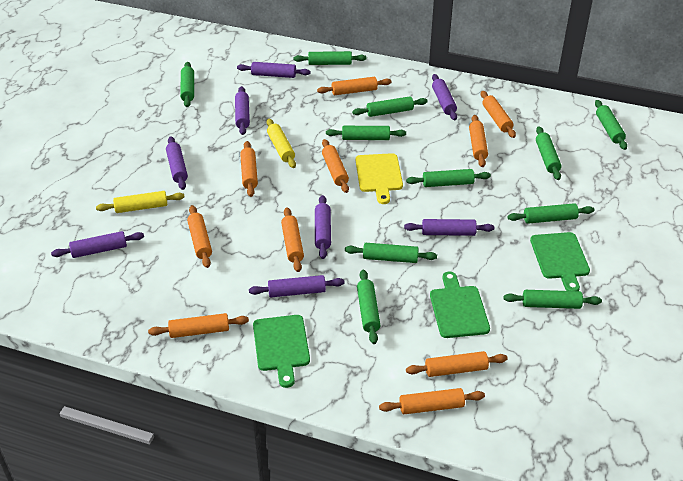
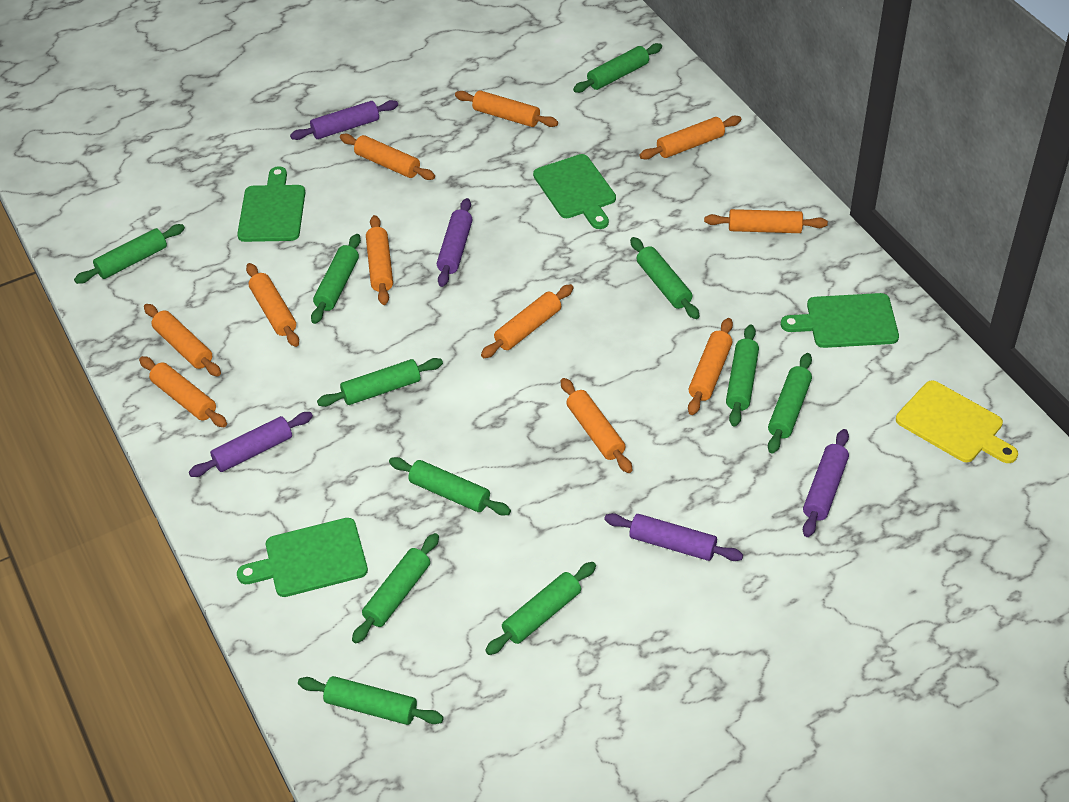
green cutting board: [253,315,310,388] [430,272,490,338] [530,232,590,291] = 3 -> [237,166,305,242] [237,518,368,597] [533,154,616,229] [781,293,899,348] = 4
orange rolling pin: [148,313,249,338] [187,205,212,268] [240,141,258,197] [281,207,304,272] [317,77,392,95] [322,139,349,193] [379,388,485,414] [406,351,508,377] [469,115,488,167] [481,91,516,138] = 10 -> [139,356,227,427] [144,304,221,376] [246,263,299,347] [340,134,435,180] [366,215,393,305] [455,90,558,127] [481,284,573,358] [561,378,632,473] [639,116,741,159] [688,318,733,415] [704,209,828,233] = 11
purple rolling pin: [51,231,144,258] [166,136,188,190] [235,86,250,135] [237,62,310,78] [249,275,344,297] [315,195,331,259] [404,219,494,236] [432,74,457,120] = 8 -> [189,412,313,477] [290,100,398,140] [437,198,472,287] [604,513,743,561] [803,429,849,537] = 5
yellow rolling pin: [96,191,184,213] [266,119,296,168] = 2 -> none = 0

